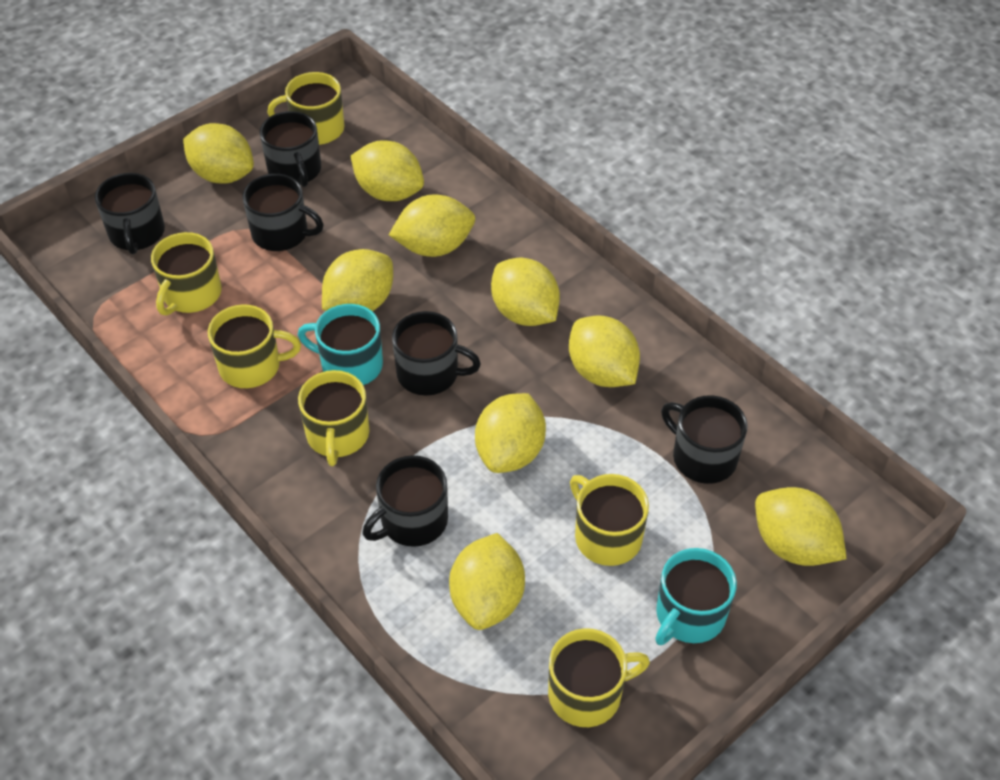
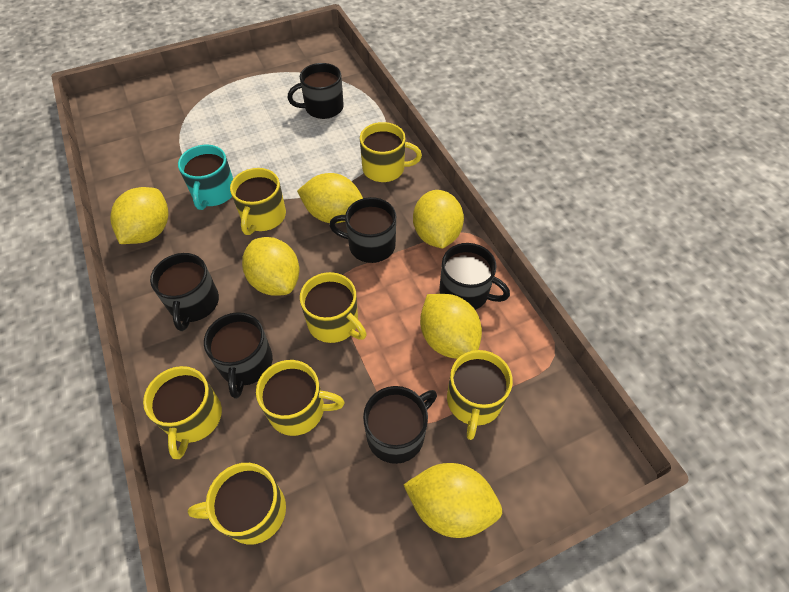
turquoise mug: [298,304,383,385] [655,548,737,645] = 2 -> [178,145,233,210] = 1
yellow lemon: [183,123,254,183] [322,249,393,311] [351,140,424,201] [389,195,475,257] [449,533,525,630] [475,393,546,473] [491,258,560,326] [569,315,640,387] [755,487,847,566] = 9 -> [110,187,168,244] [242,237,300,296] [297,173,363,223] [404,463,502,538] [413,190,464,249] [420,294,482,359] = 6
yellow mug: [151,232,222,316] [208,304,301,388] [267,72,344,145] [298,370,369,466] [548,628,650,727] [570,474,649,566] = 6 -> [143,366,222,459] [188,463,286,545] [230,168,286,235] [256,360,345,436] [300,272,367,343] [360,122,422,182] [447,350,513,440] = 7

